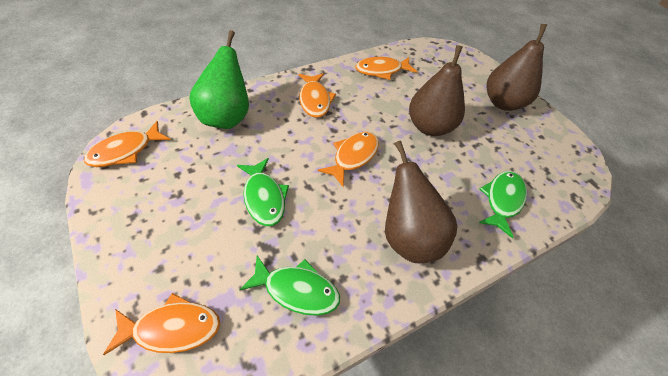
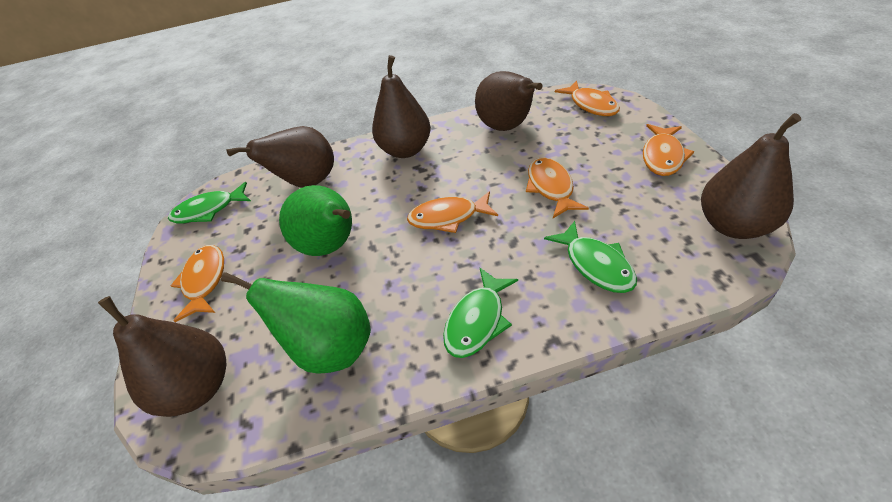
brown pear: [385,141,458,263] [409,45,465,136] [487,24,547,111] = 3 -> [98,296,226,417] [226,126,334,188] [372,55,431,158] [475,71,542,131] [701,113,801,239] = 5
green pear: [189,30,249,129] = 1 -> [221,272,371,374] [279,185,352,256] = 2

